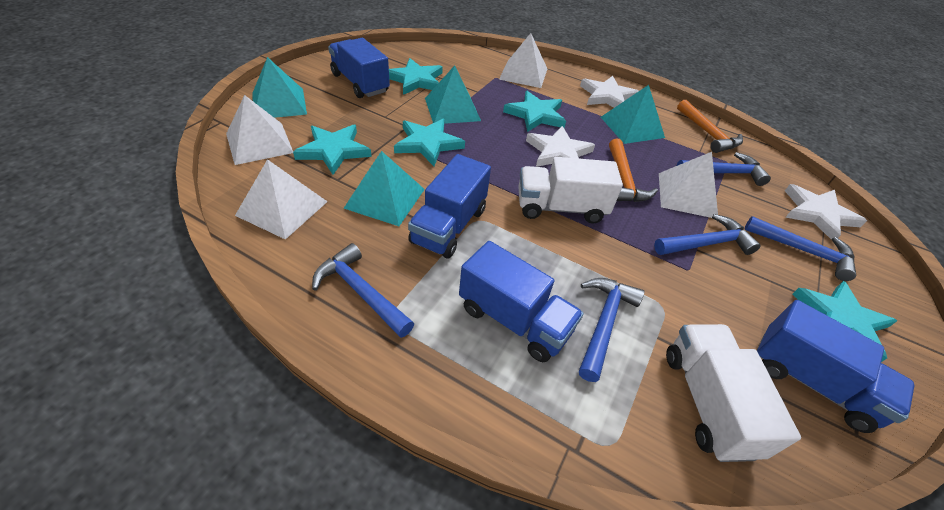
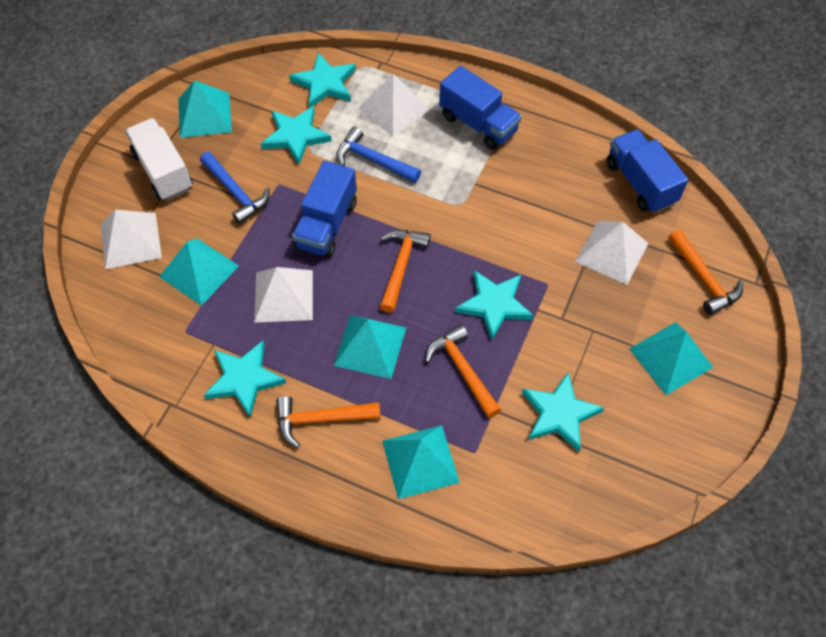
blue hammer: [312,243,414,338] [579,278,645,382] [654,214,761,255] [677,152,771,186] [744,216,856,281] = 5 -> [200,152,270,224] [337,126,421,183] = 2
blue truck: [328,38,390,98] [408,154,491,259] [459,241,584,362] [757,300,914,433] = 4 -> [292,161,357,257] [439,66,522,150] [606,129,688,213] = 3
orange hammer: [609,138,658,202] [677,100,743,153] = 2 -> [276,396,381,448] [380,230,431,313] [425,324,501,418] [668,229,743,315] = 4
turquoise pyramid: [252,57,307,118] [344,151,425,226] [425,65,481,124] [601,85,665,144] = 4 -> [159,238,239,306] [179,80,232,138] [334,315,406,379] [382,425,460,499] [629,322,713,395] = 5
white star: [526,126,595,167] [580,76,639,108] [785,184,867,240] = 3 -> none = 0
white truck: [518,157,623,223] [666,324,801,462] = 2 -> [125,118,193,200] = 1

